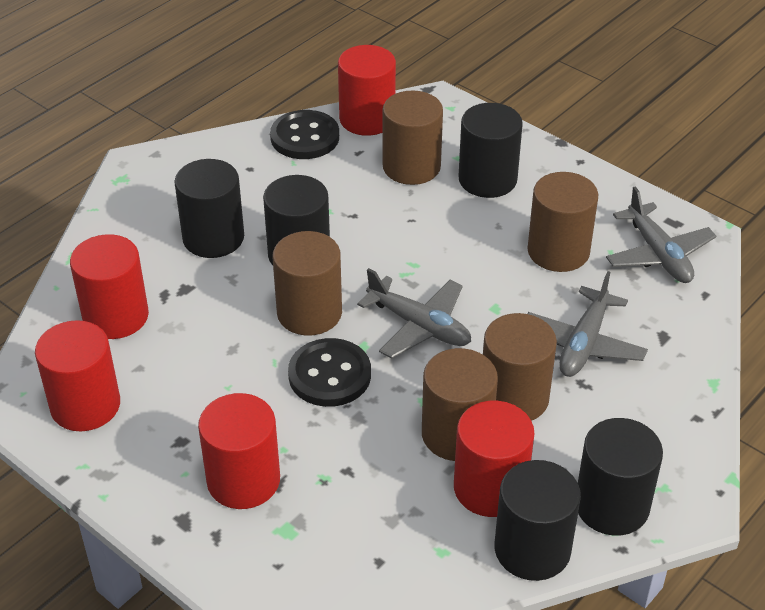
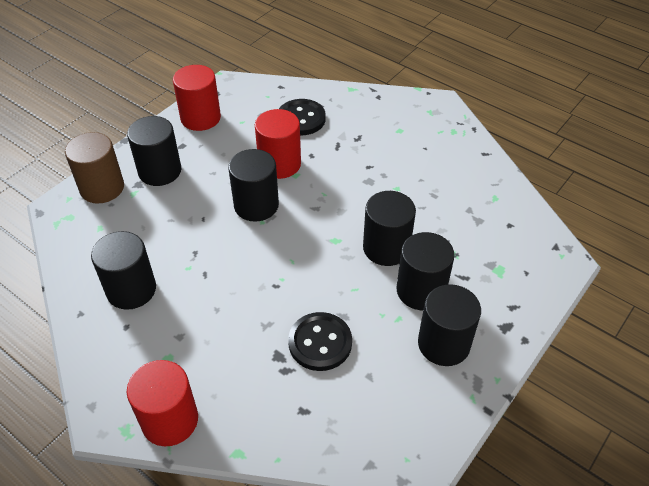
black cylinder: [174,159,244,258] [263,175,330,265] [458,103,523,198] [495,460,581,581] [578,418,663,536] = 5 -> [91,231,156,310] [127,116,181,186] [228,149,279,222] [363,191,416,266] [397,232,455,310] [418,284,481,366] = 6
brown cylinder: [273,231,342,336] [383,91,443,185] [422,348,498,461] [483,313,557,421] [527,172,598,272] = 5 -> [65,132,124,204] = 1
grey plane: [357,268,471,359] [527,271,648,377] [606,186,716,283] = 3 -> none = 0
red cylinder: [35,320,120,432] [70,234,149,339] [198,393,280,509] [338,45,396,136] [454,401,535,517] = 5 -> [127,360,198,446] [173,65,221,131] [255,109,301,179] = 3

